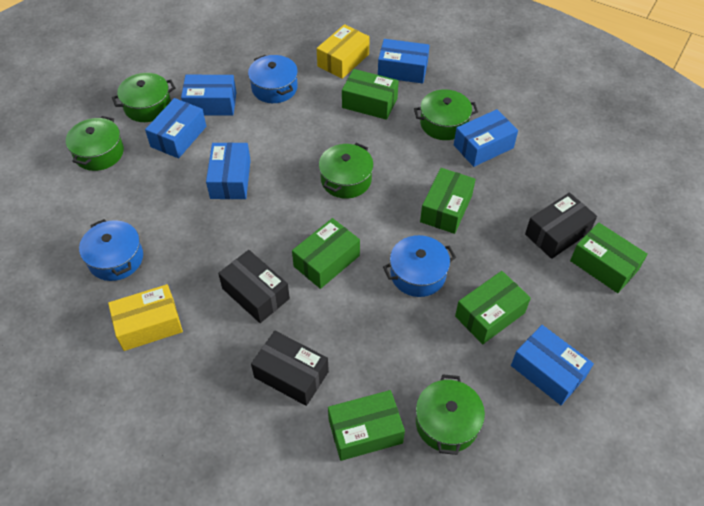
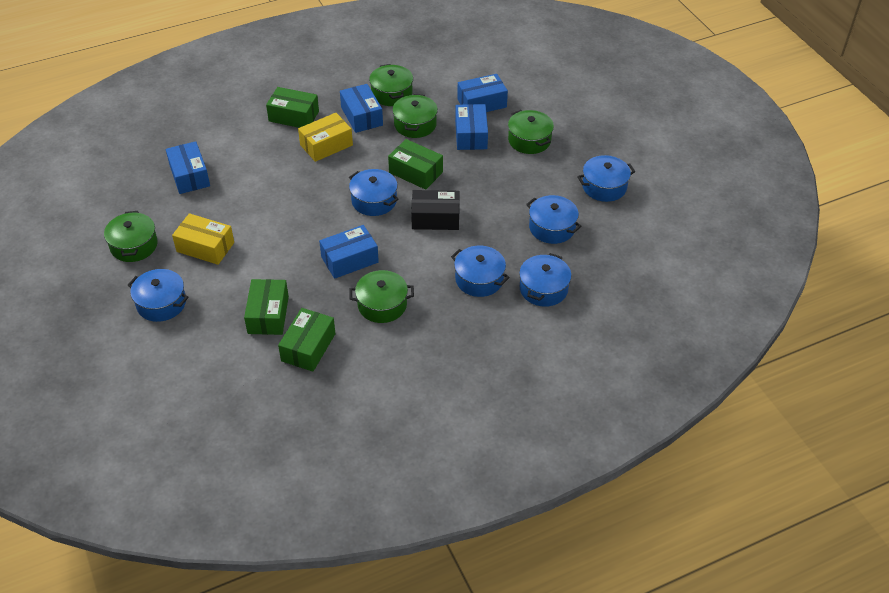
black box: [218,250,290,323] [251,331,329,406] [525,192,597,259] = 3 -> [411,190,460,230] = 1
blue box: [145,98,206,159] [181,75,236,116] [206,142,251,199] [378,39,430,84] [454,109,518,167] [511,325,594,405] = 6 -> [166,141,210,194] [319,225,379,279] [340,84,383,133] [455,104,488,150] [457,74,508,112] = 5
blue pot: [79,219,143,281] [248,55,298,103] [383,235,456,297] = 3 -> [128,269,189,322] [349,169,399,216] [451,246,509,297] [519,253,571,307] [526,195,581,244] [577,155,635,202] = 6
green box: [292,218,360,289] [328,390,405,461] [342,69,399,120] [420,168,476,234] [455,271,531,344] [570,222,648,293] = 6 -> [244,279,289,335] [266,87,319,128] [278,308,336,372] [388,139,443,190] = 4

